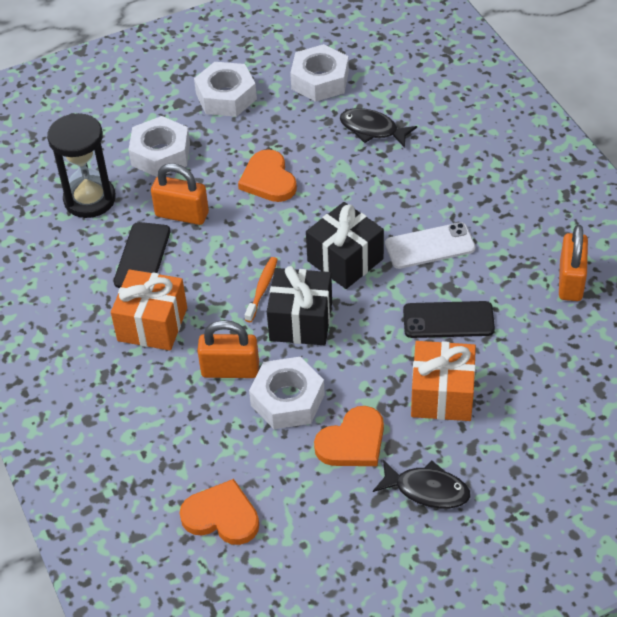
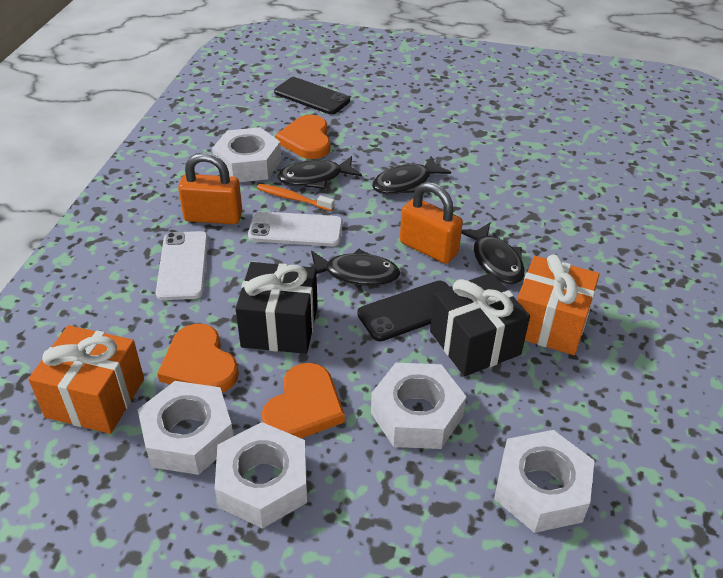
black fish: [340,108,417,148] [373,459,471,509] = 2 -> [277,156,362,189] [311,249,400,286] [372,156,451,194] [461,223,525,284] = 4
black hourglass: [47,113,116,218] = 1 -> none = 0
orange padlock: [151,163,209,225] [197,320,259,378] [559,225,588,301] = 3 -> [178,152,242,224] [400,182,463,264] = 2
white nut: [128,116,190,177] [194,62,257,117] [249,357,325,429] [290,44,349,102] = 4 -> [138,381,233,475] [212,127,281,182] [215,422,307,528] [371,363,466,449] [494,430,595,533] = 5
white phone: [385,222,475,269] = 1 -> [156,231,208,300] [248,211,343,246] = 2

